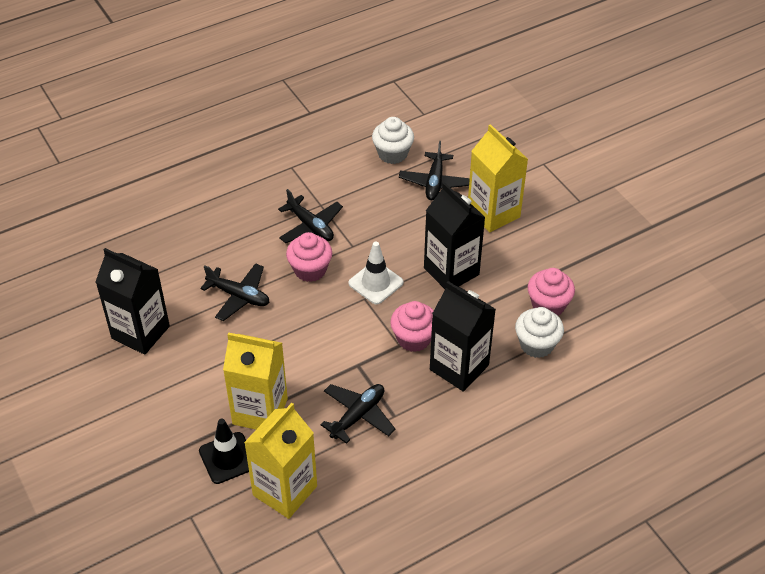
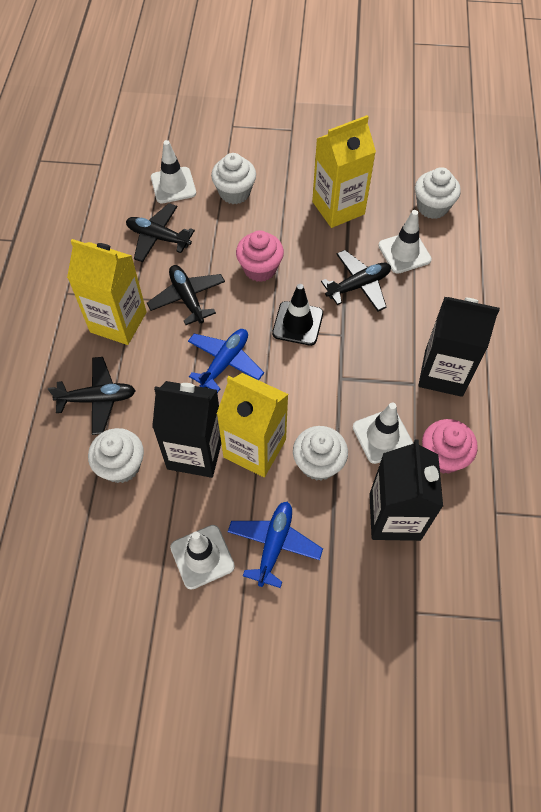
blue plane: none = 0 -> [188,329,264,393] [228,502,323,588] = 2
pink cupcake: [286,232,332,282] [390,301,434,352] [528,268,575,315] = 3 -> [236,230,284,282] [422,419,478,474] = 2
white cupcake: [372,117,414,164] [515,307,564,358] = 2 -> [88,428,144,483] [211,153,256,204] [293,426,348,481] [415,167,461,219] = 4
white traffic cone: [348,242,404,305] = 1 -> [151,140,196,203] [170,525,235,590] [353,403,413,464] [378,210,432,274] = 4

